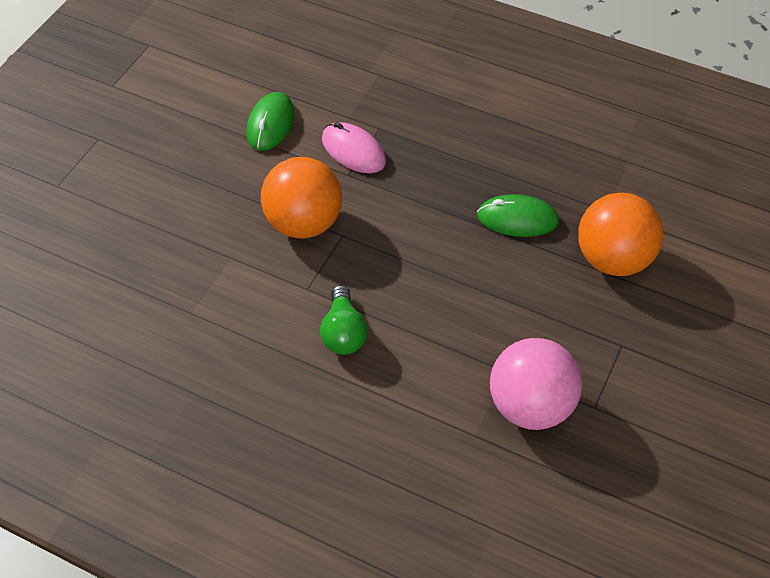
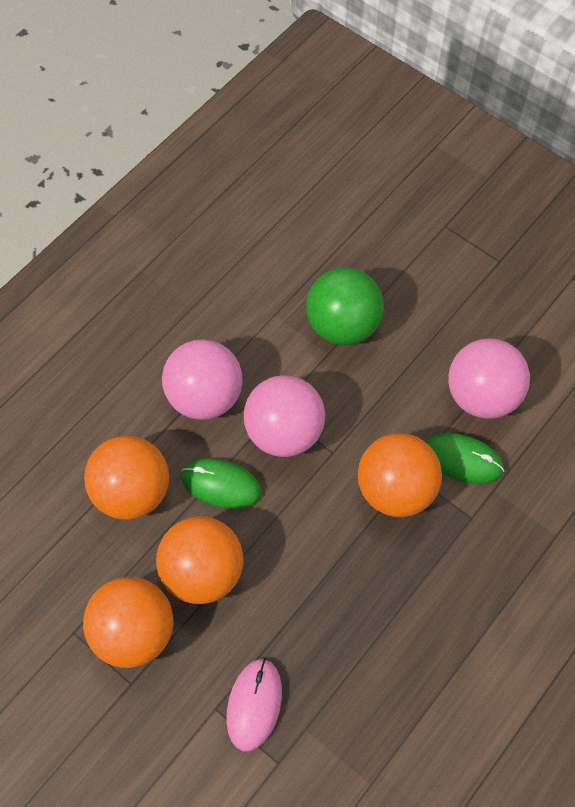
green ball: none = 0 -> [306,267,384,345] = 1
green light bulb: [320,285,367,355] = 1 -> none = 0
orange ball: [261,157,342,239] [578,193,663,276] = 2 -> [83,577,173,668] [84,436,169,520] [156,516,243,604] [358,433,442,517] = 4
pink ball: [490,338,582,430] = 1 -> [162,339,243,420] [244,375,325,457] [448,338,530,419] = 3

